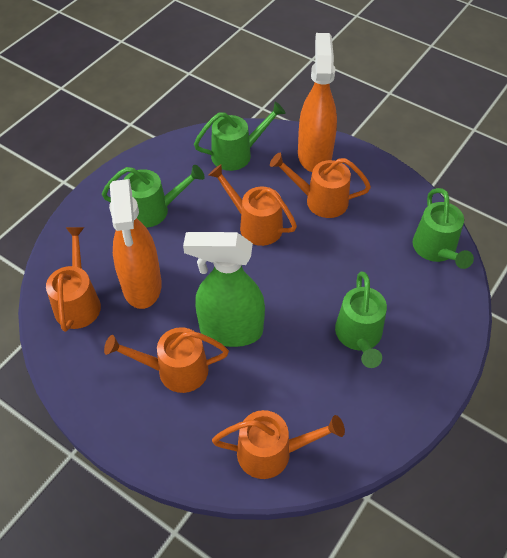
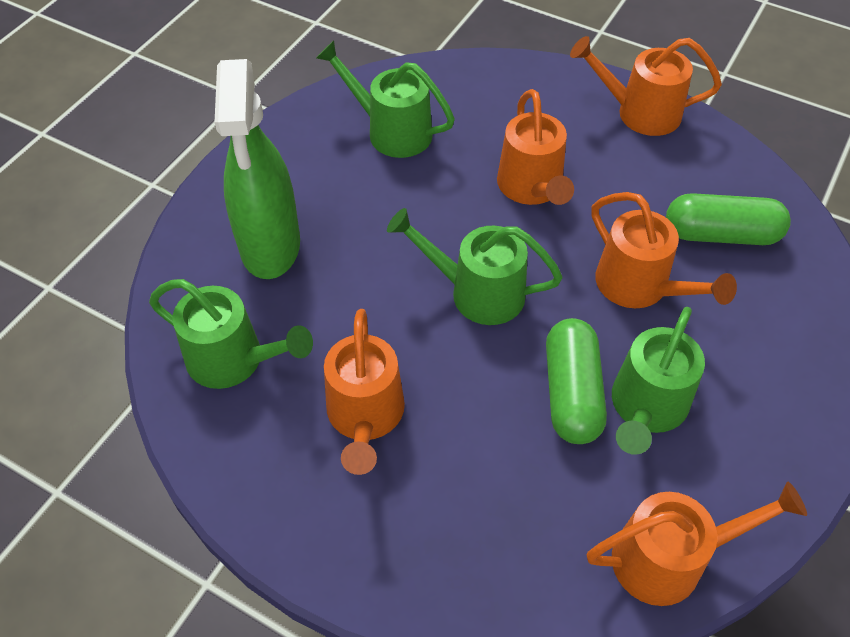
green capsule: none = 0 -> [546,318,607,444] [666,193,791,245] = 2
orange spray bottle: [109,179,162,309] [298,33,337,172] = 2 -> none = 0

